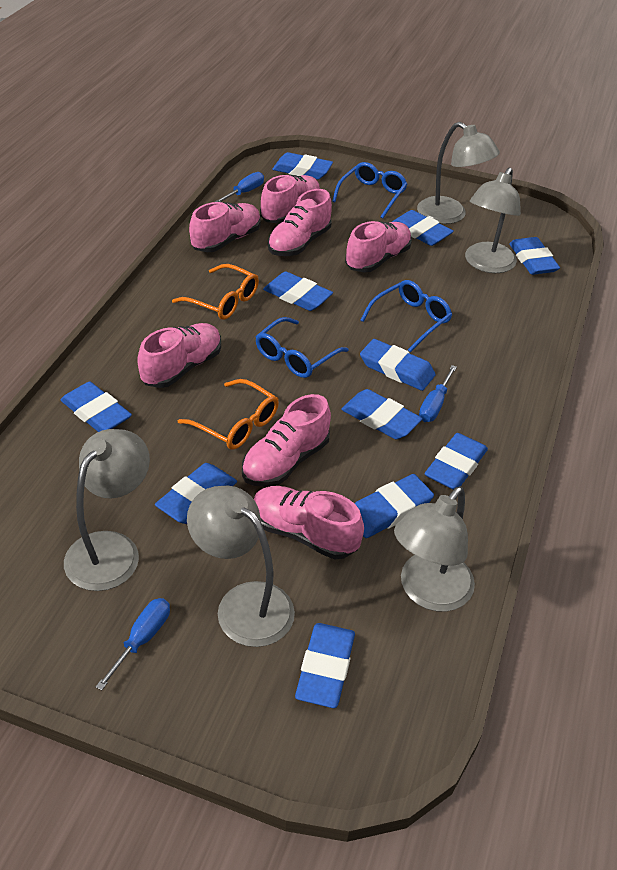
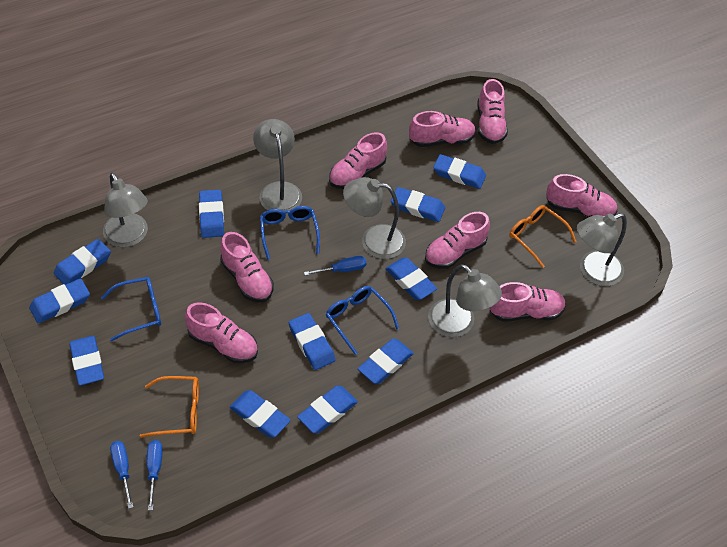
pink shoe: [137,323,221,388] [189,202,261,252] [242,394,331,487] [254,486,364,560] [260,175,320,224] [268,189,332,256] [345,221,412,272] = 7 -> [185,302,258,363] [220,232,274,303] [329,132,387,189] [409,111,476,147] [425,212,490,269] [477,79,508,144] [489,282,566,321] [546,174,617,217] = 8

